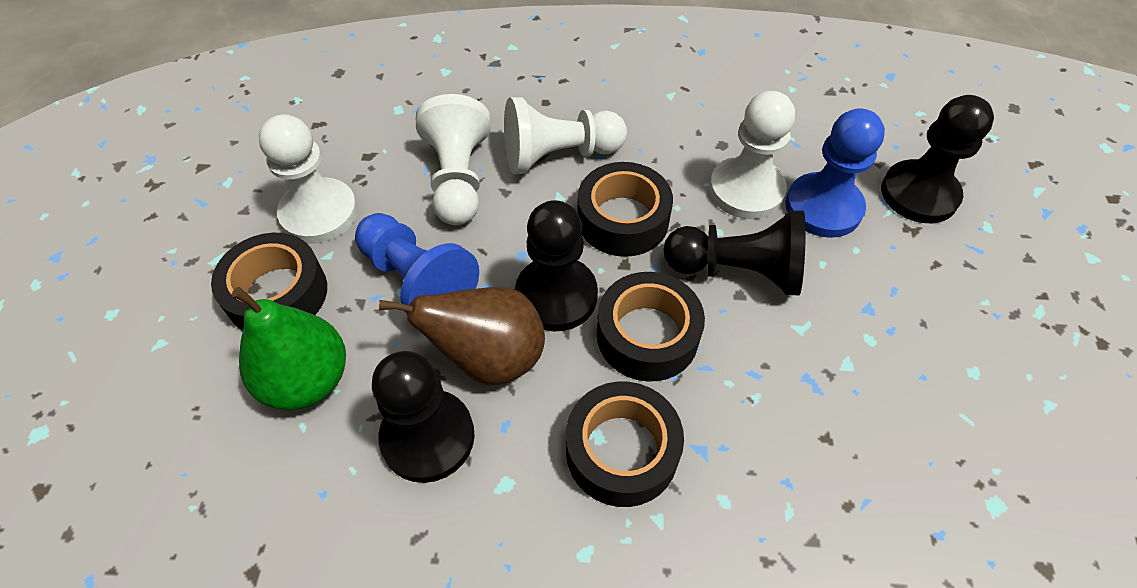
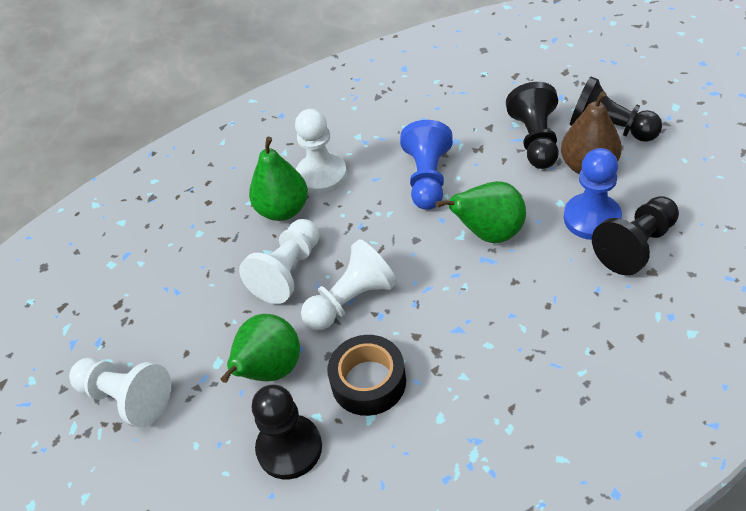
black tape: [211,233,327,331] [566,381,684,507] [578,162,673,257] [597,272,705,382] = 4 -> [327,335,406,416] = 1
green pear: [232,287,346,410] = 1 -> [221,314,300,383] [249,137,308,221] [436,181,526,243] = 3

